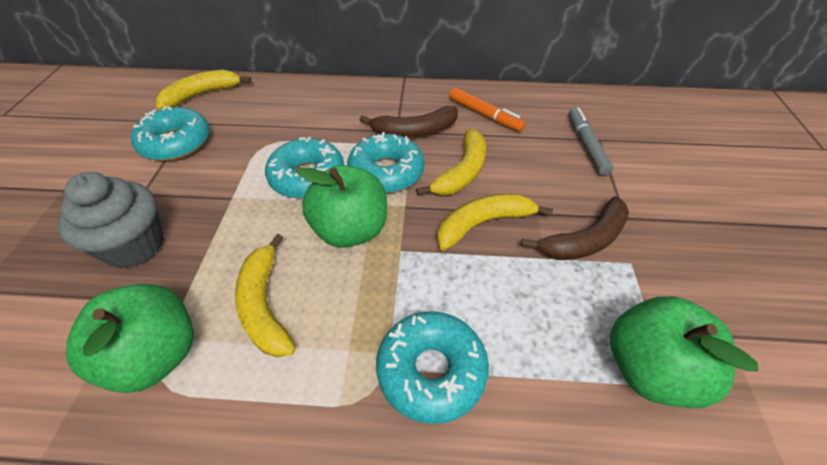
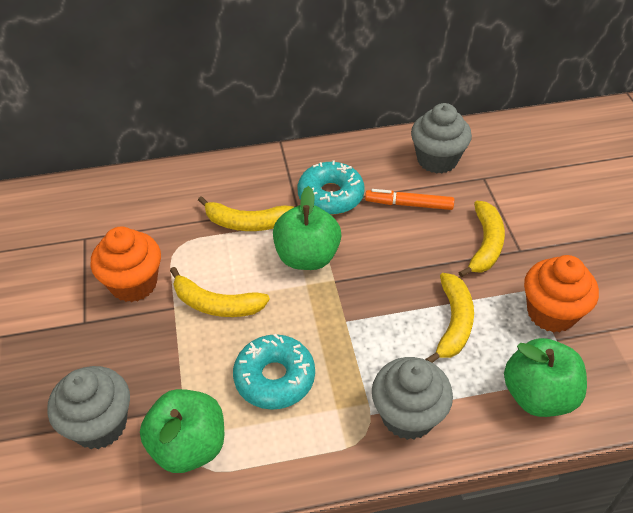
brown banana: [359,106,458,138] [521,196,629,260] = 2 -> none = 0
grey cupcake: [57,172,164,269] = 1 -> [47,366,130,449] [372,357,453,440] [411,103,472,174] = 3
grey marker: [569,108,613,175] = 1 -> none = 0
orange cupcake: none = 0 -> [91,226,161,302] [524,255,599,333] = 2
turquoise donut: [131,106,210,161] [265,137,344,198] [347,132,425,193] [376,311,489,424] = 4 -> [233,334,315,410] [298,160,365,215] = 2

